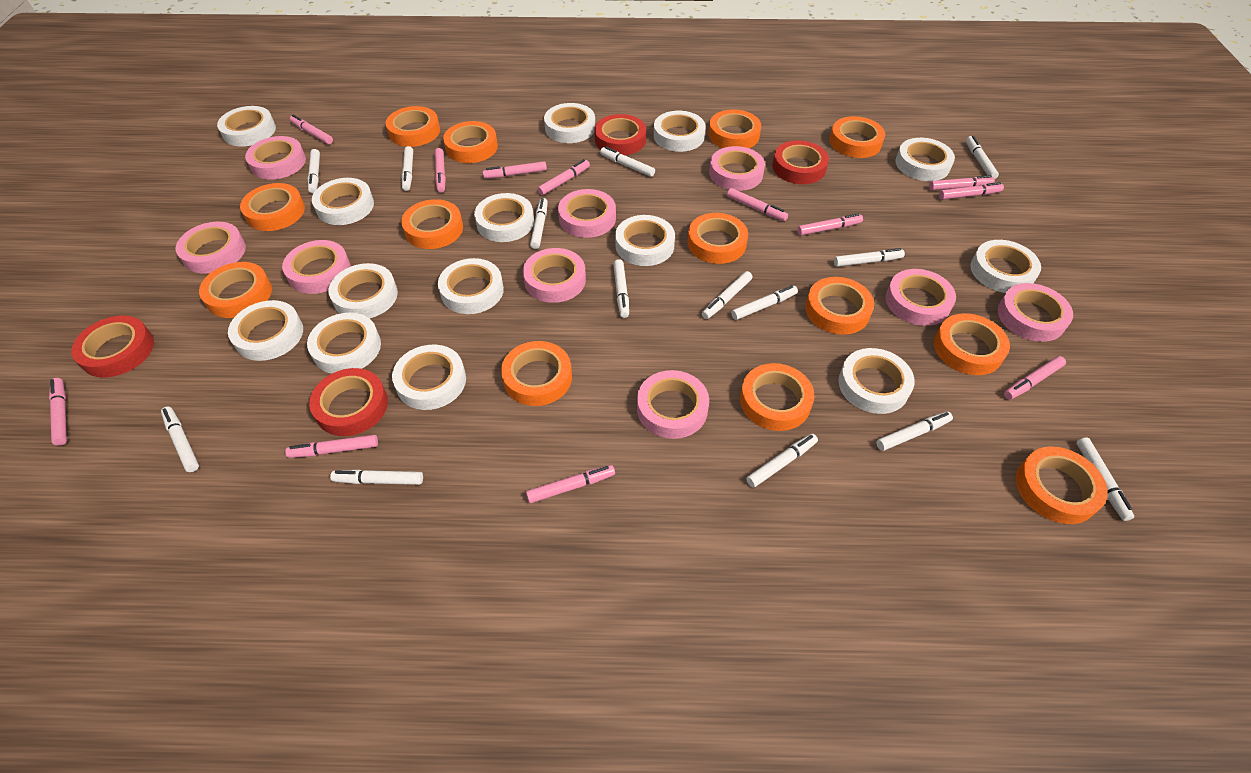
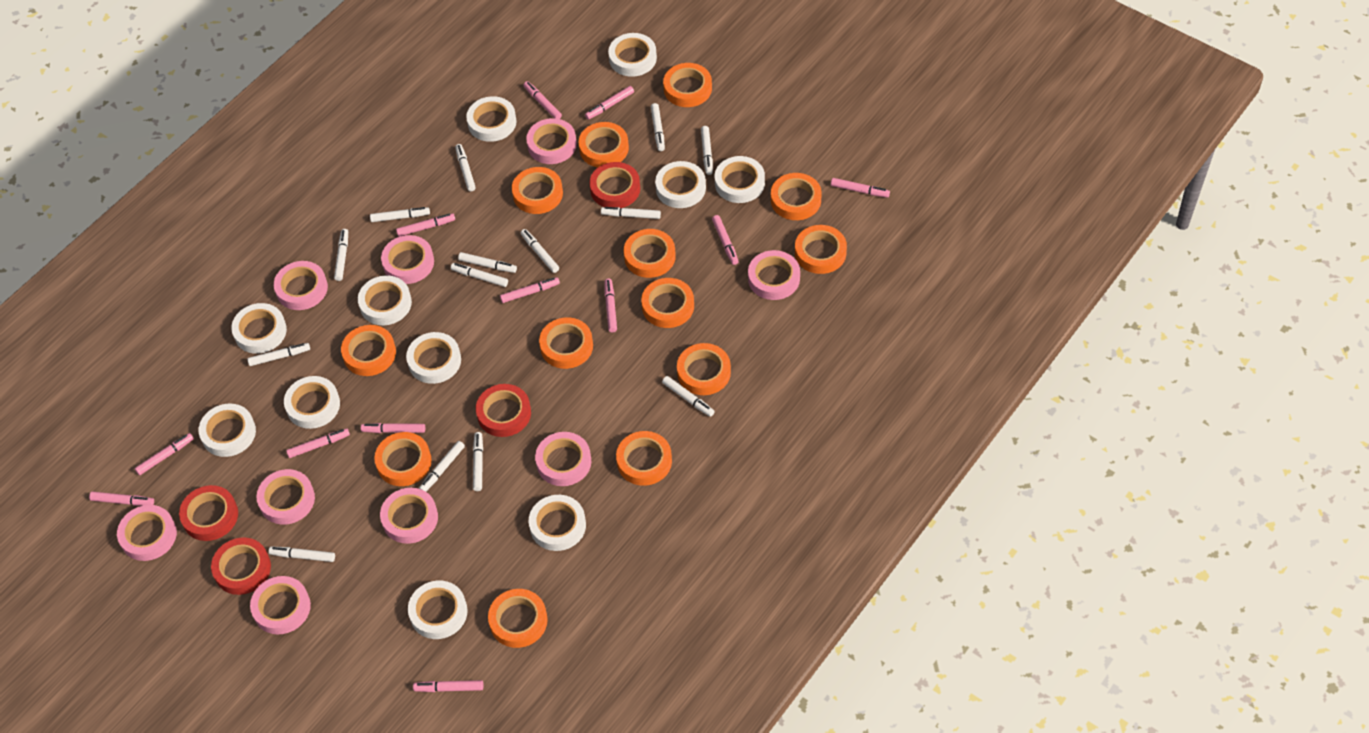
white tape: [217,106,276,146] [228,300,303,361] [307,313,381,374] [312,178,374,225] [328,263,398,318] [392,345,466,410] [438,258,504,314] [474,193,534,242] [544,103,595,143] [615,215,675,266] [654,111,706,152] [838,348,915,414] [895,138,955,181] [970,240,1041,293] = 14 -> [199,404,256,457] [231,303,287,354] [284,376,340,429] [358,275,412,325] [406,332,461,384] [408,581,468,639] [466,96,517,142] [529,495,586,551] [608,33,657,77] [655,161,706,208] [715,156,765,203] = 11

